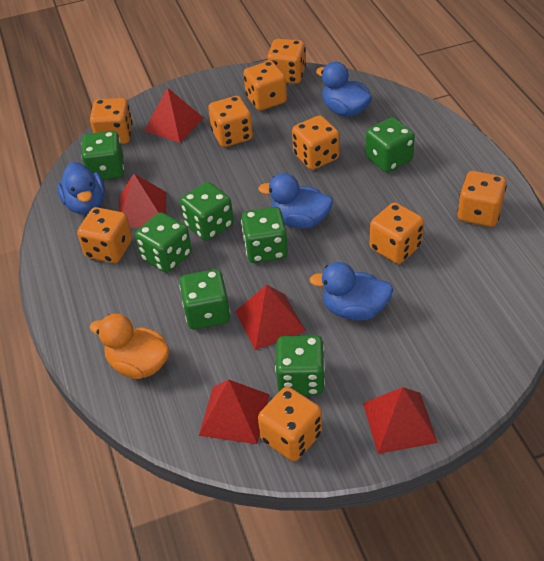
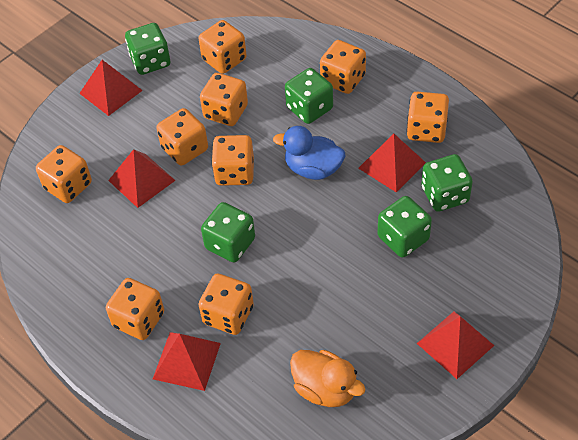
blue duck: [57,162,105,215] [258,173,333,229] [309,262,394,321] [316,62,372,117] = 4 -> [273,126,345,180] = 1
green dice: [81,131,124,180] [135,212,192,273] [179,269,230,330] [180,182,234,241] [241,207,288,263] [275,335,325,395] [365,117,415,173] = 7 -> [125,23,170,75] [201,202,255,263] [285,68,333,124] [377,196,432,258] [421,154,473,212] = 5

